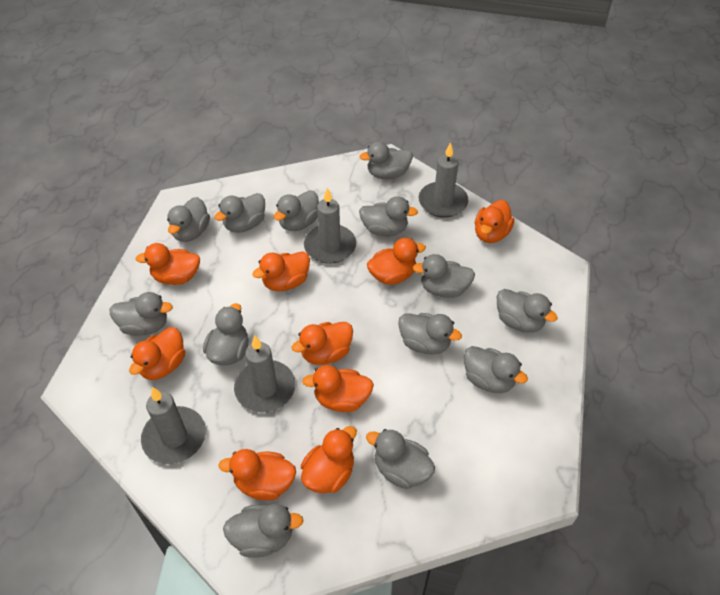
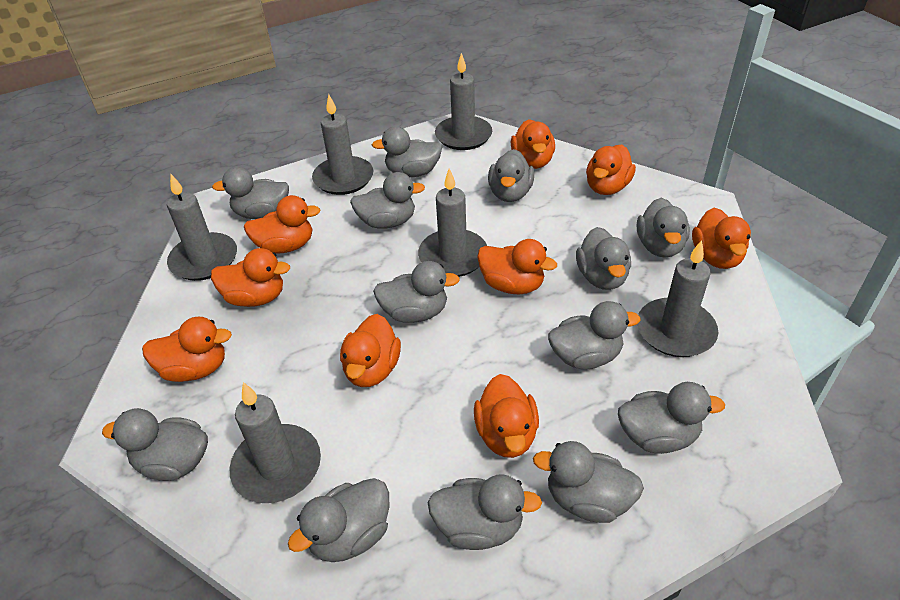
grey candle: [141,387,206,464] [234,335,295,413] [304,188,356,264] [419,142,468,218] = 4 -> [167,174,237,281] [230,382,321,503] [312,94,373,195] [418,168,487,277] [435,53,492,150] [637,240,718,357] = 6

